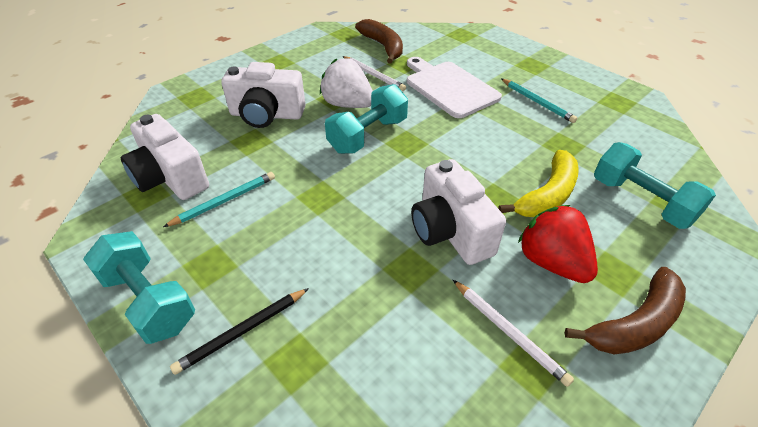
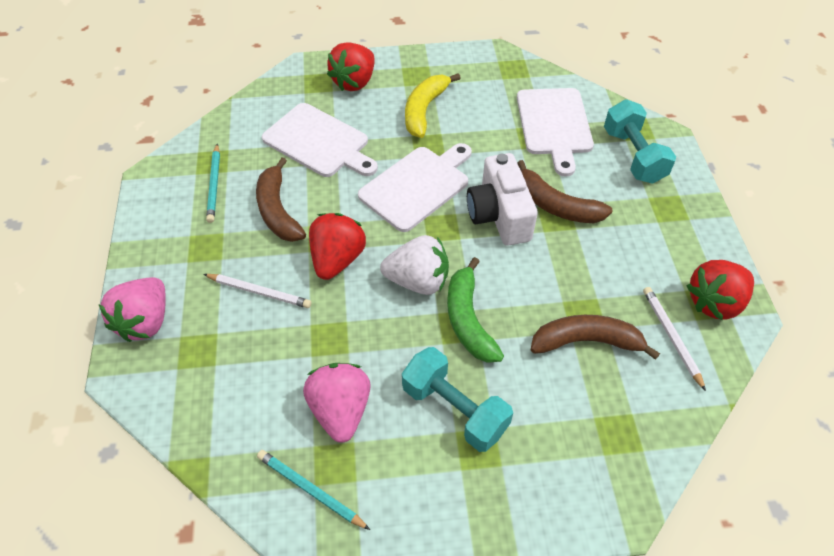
black pencil: [170,288,309,375] = 1 -> none = 0
brown banana: [355,19,403,64] [565,267,686,355] = 2 -> [256,157,306,242] [517,160,613,223] [531,315,660,360] = 3
green banana: none = 0 -> [447,257,504,363] = 1
pink strawberry: none = 0 -> [98,277,166,342] [303,363,371,443] = 2
red strawberry: [518,205,598,283] = 1 -> [309,213,366,280] [327,42,375,91] [686,260,754,320] = 3
turquoise dumbbell: [83,231,195,344] [325,84,408,154] [594,142,716,229] = 3 -> [402,347,513,452] [604,100,676,184] = 2
white camera: [120,114,209,200] [221,62,306,128] [411,159,506,265] = 3 -> [467,153,538,246] = 1
white cutting board: [407,57,502,118] = 1 -> [262,103,378,177] [358,143,472,232] [517,88,594,177] = 3

